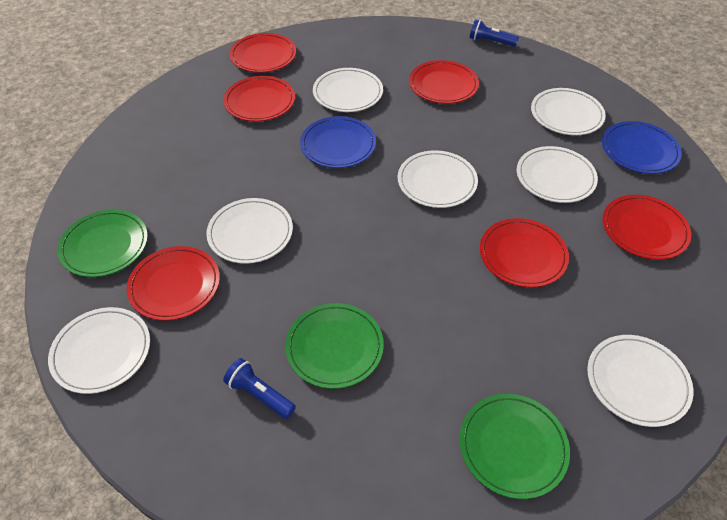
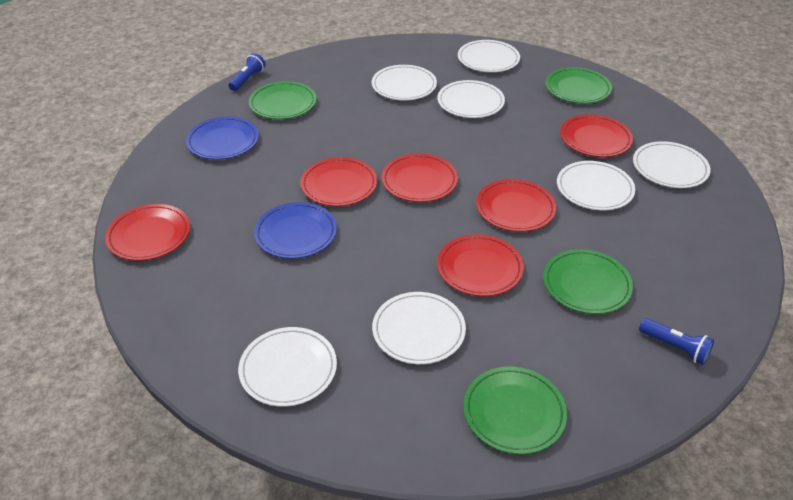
green plate: [58,210,148,277] [285,303,384,389] [460,394,570,499] = 3 -> [249,81,316,119] [463,366,567,454] [543,249,633,314] [545,67,612,104] = 4

